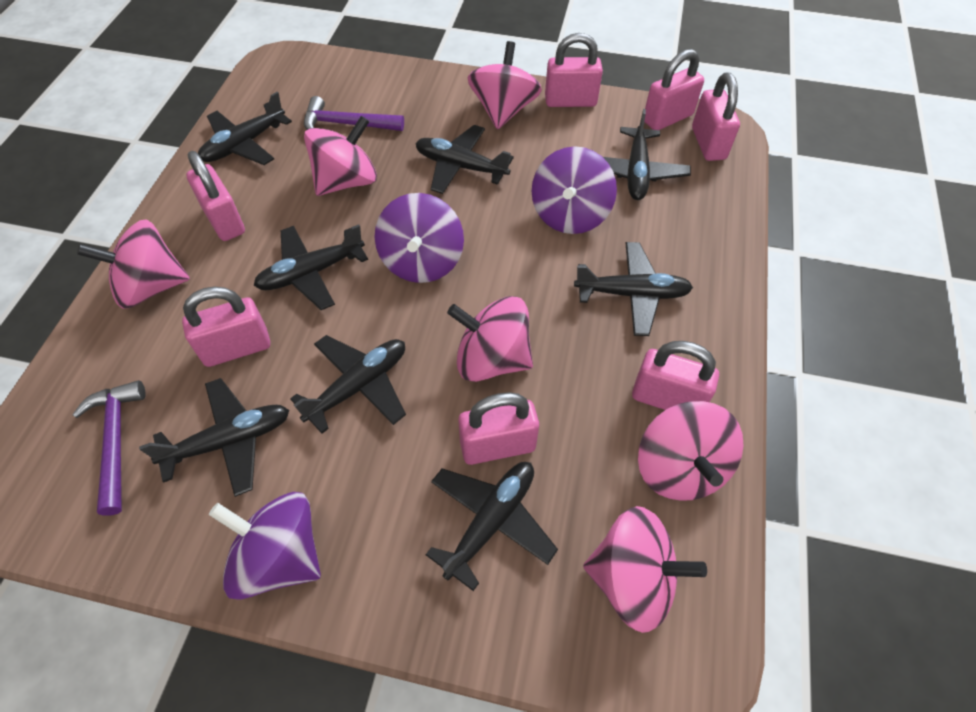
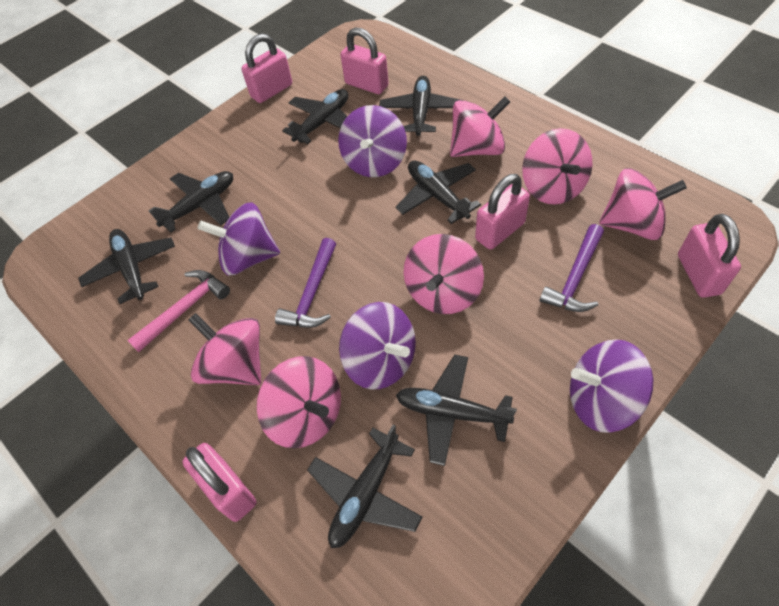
black plane: [139,378,289,497] [198,92,292,165] [254,225,368,310] [290,335,406,434] [415,125,514,194] [426,462,558,591] [574,242,693,336] [603,109,691,200] = 8 -> [78,229,175,304] [149,171,233,233] [282,89,348,144] [307,424,423,548] [379,76,461,136] [396,161,481,224] [396,354,517,466] = 7
pink hammer: none = 0 -> [127,270,230,352] = 1
pink padlock: [182,286,270,367] [186,151,245,241] [458,392,539,465] [545,33,603,107] [632,341,719,410] [644,49,704,130] [692,73,740,161] = 7 -> [182,443,256,522] [241,34,292,103] [341,28,388,94] [475,174,530,250] [678,214,741,298] = 5
purple spinning top: [209,492,321,600] [375,193,464,283] [532,146,617,234] = 3 -> [198,202,280,275] [338,105,407,177] [339,302,416,390] [570,339,653,433] = 4

